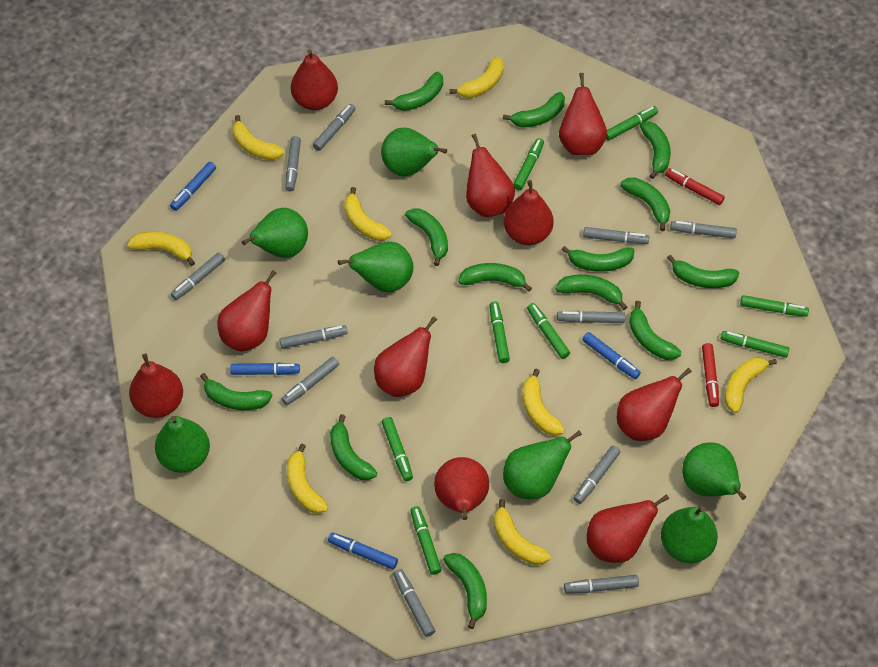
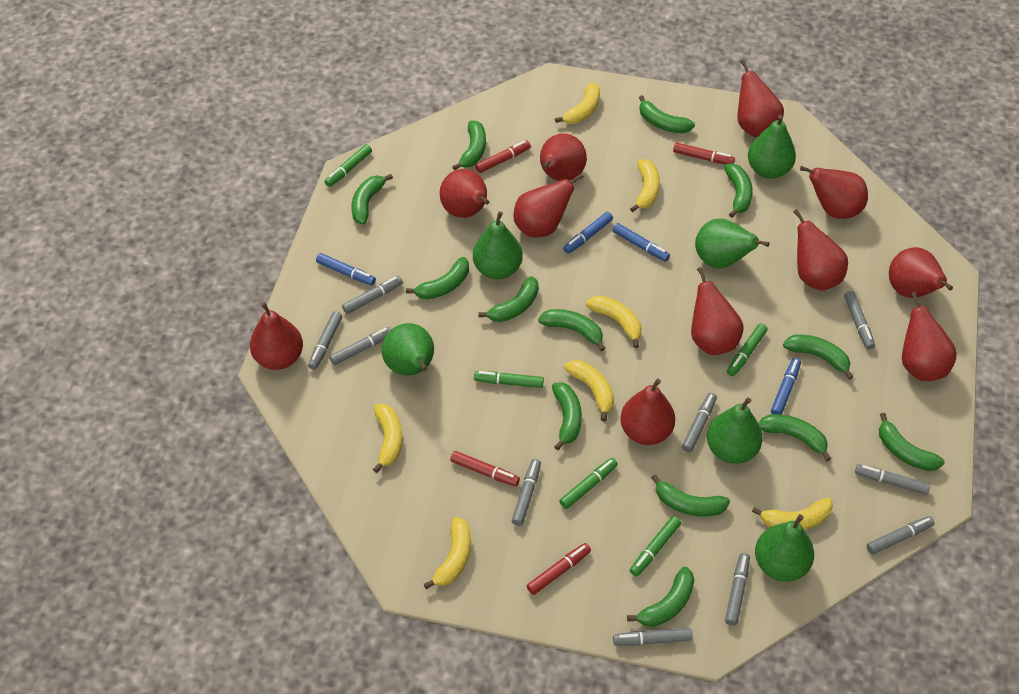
green marker: [382,417,413,481] [410,506,442,575] [490,302,510,363] [514,138,544,190] [527,303,570,359] [606,106,658,140] [721,331,790,358] [740,295,809,317] = 8 -> [325,144,372,187] [474,371,544,388] [559,458,618,509] [630,516,681,576] [727,324,768,376] = 5
green pear: [155,416,210,473] [242,208,308,258] [338,242,413,293] [381,128,447,176] [503,430,582,499] [661,506,718,563] [682,443,746,500] = 7 -> [382,323,434,376] [473,211,523,279] [695,219,770,268] [707,397,763,464] [748,115,796,179] [755,514,814,582] = 6
grey marker: [171,252,225,300] [279,325,348,349] [282,357,339,405] [286,136,301,192] [313,104,356,151] [393,569,435,637] [557,311,625,323] [564,575,639,594] [573,446,620,504] [583,227,649,244] [670,221,737,238] = 11 -> [308,311,342,370] [329,327,392,365] [342,276,403,314] [512,459,541,526] [613,628,693,646] [682,393,717,453] [725,553,750,626] [844,291,875,349] [855,464,930,495] [867,516,935,555] = 10
red marker: [665,168,725,205] [702,343,719,407] = 2 -> [450,451,520,486] [475,141,531,173] [527,543,591,595] [673,142,735,164] = 4
red pear: [129,354,183,418] [217,270,276,352] [291,49,338,110] [374,316,437,397] [434,457,489,520] [466,134,515,217] [504,180,554,245] [559,73,607,155] [586,494,669,563] [617,368,692,441] = 10 -> [250,302,303,370] [440,169,489,218] [513,173,584,237] [540,133,587,181] [620,379,675,445] [691,267,744,355] [738,59,784,137] [793,209,848,291] [800,166,868,219] [889,247,953,298] [902,292,957,381] = 11
yellow banana: [127,231,195,266] [232,115,285,160] [287,443,328,514] [344,187,392,241] [450,57,504,98] [494,499,550,565] [522,369,565,436] [725,357,777,413] = 8 -> [373,404,402,473] [424,517,471,589] [555,82,600,124] [564,360,614,421] [586,296,642,348] [630,159,660,212] [752,498,833,530] = 7

